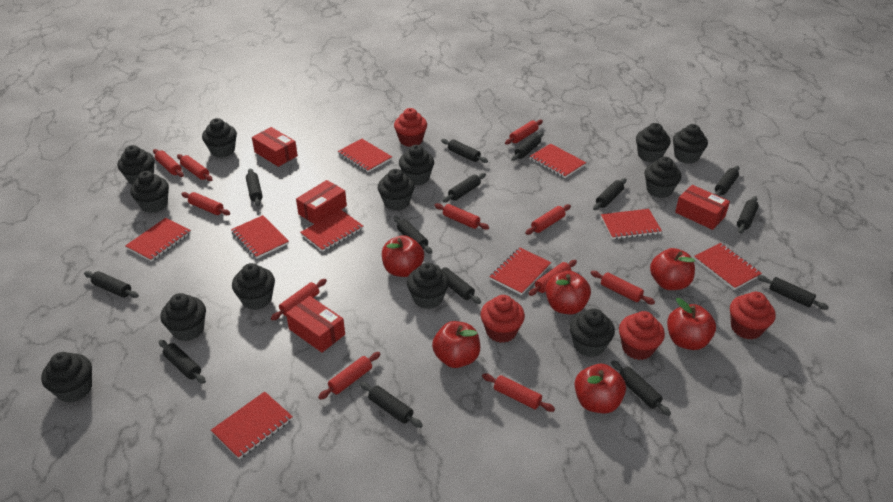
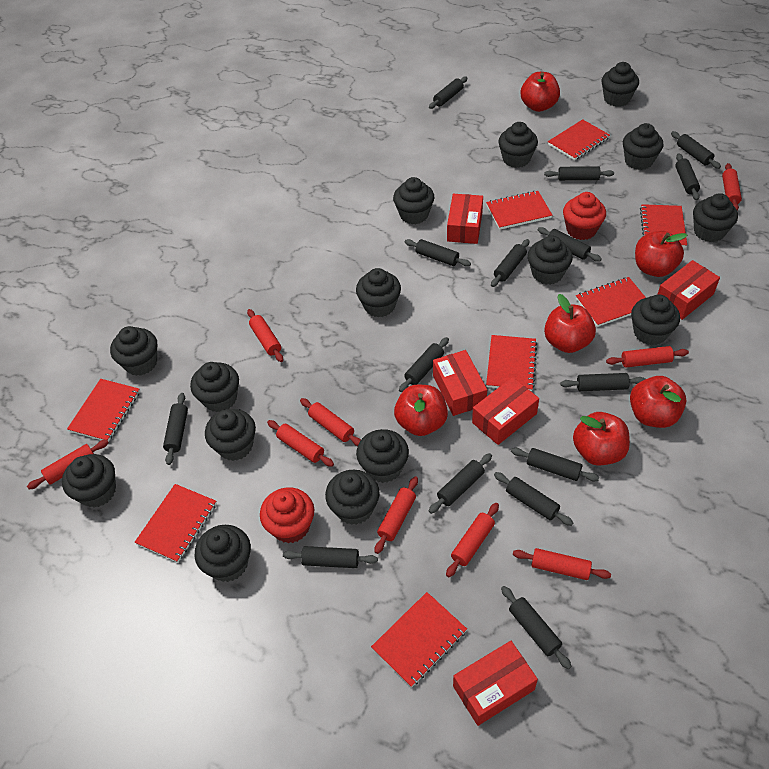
black cupcake: [41,352,92,403] [117,145,155,185] [130,171,169,213] [160,293,206,341] [202,118,237,158] [232,263,275,310] [378,169,414,211] [399,145,434,185] [407,262,449,309] [569,308,615,357] [636,123,671,162] [645,157,681,198] [673,124,708,164] = 13 -> [62,454,116,508] [110,326,157,376] [190,362,239,412] [195,525,251,582] [205,409,256,461] [325,470,380,525] [356,268,401,317] [356,429,409,483] [393,177,435,224] [498,122,538,168] [528,236,573,285] [602,62,639,107] [623,123,664,170] [631,295,680,345] [693,193,738,242] = 15
black rolling pin: [84,271,139,298] [159,340,206,384] [246,169,263,206] [360,382,423,428] [394,216,432,254] [434,264,481,304] [441,139,488,163] [442,173,486,202] [511,132,544,161] [593,178,627,210] [611,360,671,416] [714,166,739,196] [737,196,759,234] [757,275,829,310] = 14 -> [163,393,188,465] [283,546,378,568] [399,337,449,392] [405,239,471,266] [429,77,468,109] [429,453,492,514] [491,239,529,287] [494,472,573,526] [501,586,572,669] [511,448,599,481] [538,227,602,262] [544,166,614,181] [560,373,645,391] [671,131,721,169] [676,153,700,200] = 15
red box: [252,127,298,167] [286,296,345,353] [296,180,347,224] [675,185,730,230] = 4 -> [433,350,487,416] [447,194,483,244] [453,641,538,726] [472,377,539,445] [657,260,720,320] = 5
red cupcake: [394,108,427,147] [480,295,525,343] [619,311,665,360] [730,292,776,339] = 4 -> [260,487,314,543] [563,192,606,240] = 2
red notebook: [125,218,191,262] [211,392,293,459] [231,215,289,259] [300,210,363,252] [338,139,392,172] [489,248,551,295] [530,144,586,178] [601,209,662,240] [694,243,762,290] = 9 -> [67,379,140,442] [135,484,217,563] [371,592,467,687] [486,191,552,230] [486,335,537,391] [548,119,610,160] [576,277,646,327] [640,204,687,248] = 8
red rolling pin: [153,149,184,177] [177,154,213,181] [181,192,230,215] [271,279,327,321] [318,352,381,400] [434,203,489,230] [482,373,555,412] [505,120,543,145] [525,204,571,235] [529,260,577,296] [590,271,655,304] = 11 -> [27,440,109,489] [247,309,283,362] [267,420,334,467] [300,398,361,446] [375,476,418,554] [446,503,499,577] [513,548,611,580] [606,346,689,368] [722,163,742,211] = 9

